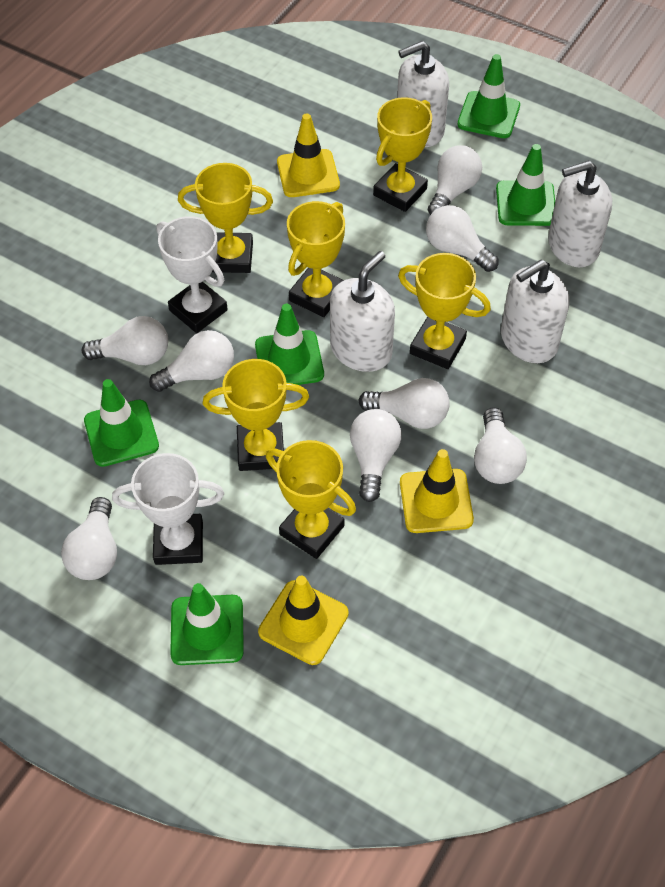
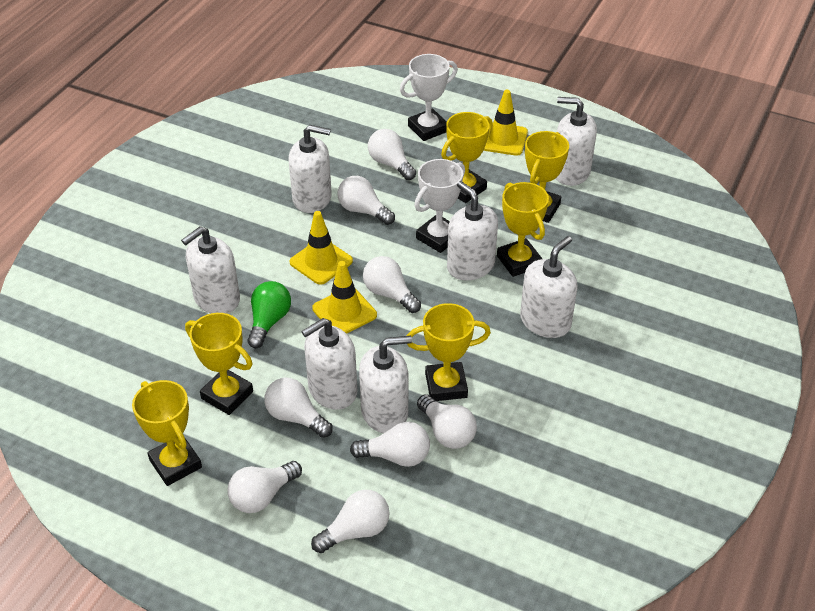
green light bulb: none = 0 -> [248,281,291,348] = 1
green traffic cone: [84,379,159,467] [170,583,244,665] [255,304,324,385] [458,54,520,138] [496,144,555,226] = 5 -> none = 0
white soap dispenser: [330,251,395,372] [397,41,449,147] [501,260,569,363] [548,160,612,267] = 4 -> [181,226,240,314] [288,125,332,213] [301,318,357,410] [359,336,412,433] [447,181,498,280] [520,236,578,338] [556,97,597,186] = 7

